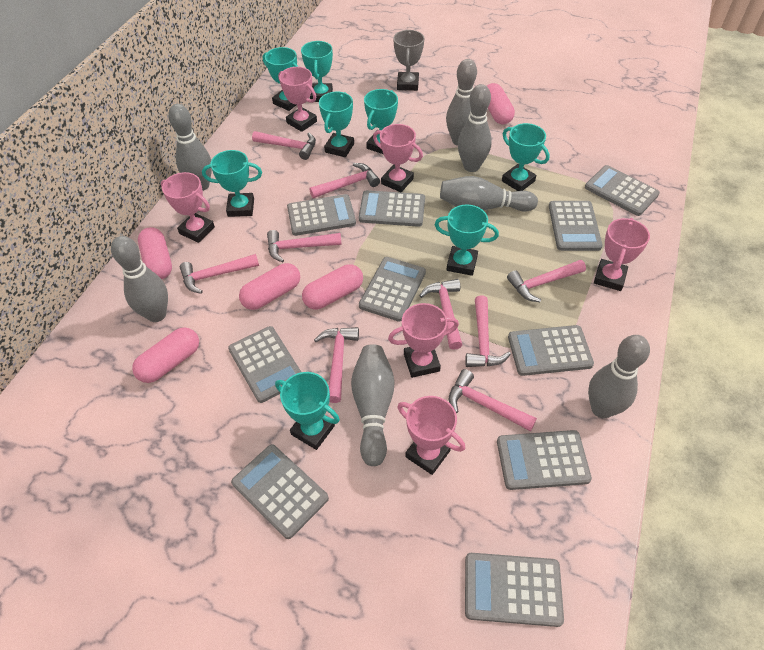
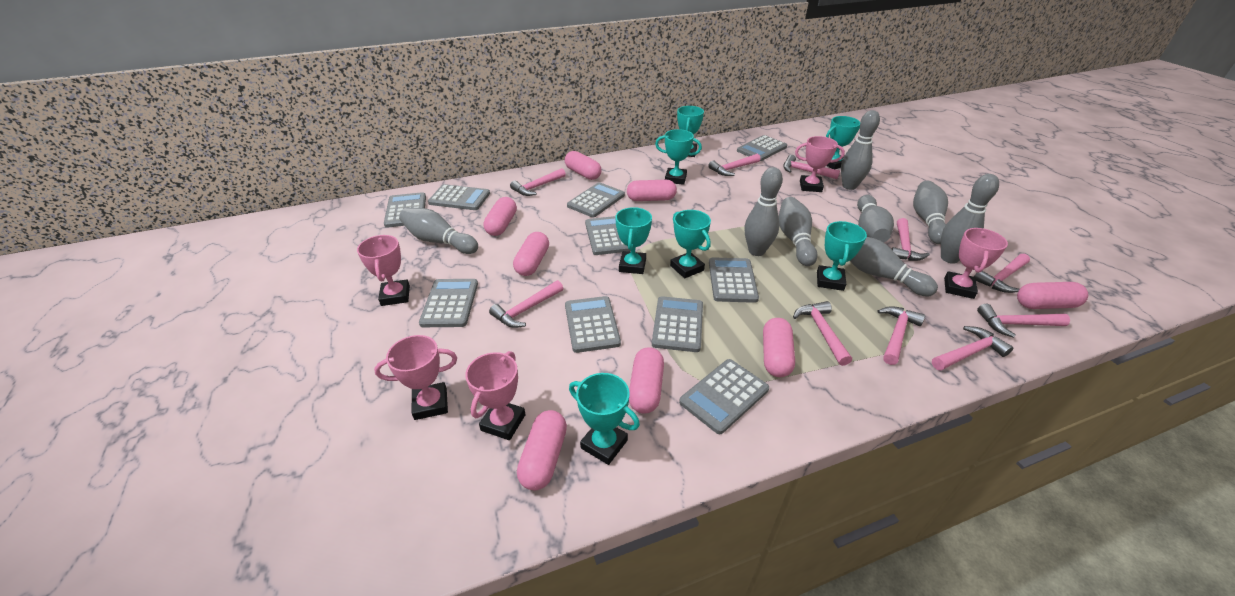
grey bowling pin: [111,236,168,322] [168,104,212,191] [351,344,395,466] [440,176,538,212] [446,59,477,146] [458,84,492,172] [588,335,650,418] = 7 -> [399,208,478,254] [745,167,783,256] [779,197,818,266] [841,110,880,190] [850,237,938,296] [857,195,894,243] [913,181,948,244] [941,174,999,264] = 8
grey trophy: [393,30,424,91] = 1 -> none = 0
pink capsule: [132,327,199,383] [138,227,172,279] [239,263,300,310] [302,264,363,309] [487,83,515,125] = 5 -> [483,197,517,236] [513,232,549,276] [517,410,567,490] [565,151,602,180] [627,180,677,201] [629,347,664,414] [763,318,795,377] [1017,282,1088,309] = 8
pink hammer: [180,254,259,294] [252,131,316,160] [267,230,342,263] [309,163,380,198] [314,327,359,403] [419,279,462,350] [449,369,537,432] [465,296,511,367] [507,260,586,302] = 9 -> [489,280,563,328] [510,168,566,196] [708,154,760,176] [783,155,840,179] [793,301,852,366] [878,306,925,365] [892,218,930,261] [932,326,1013,371] [974,254,1030,293] [977,304,1070,338] = 10
pink trophy: [161,172,215,243] [278,67,317,132] [373,124,423,192] [388,303,459,378] [397,396,465,475] [594,218,650,291] = 6 -> [357,235,410,306] [374,335,457,420] [465,351,526,440] [795,136,845,192] [944,228,1008,299] = 5
turquoise trophy: [202,150,262,217] [263,47,299,111] [275,372,340,450] [301,41,333,102] [319,92,354,157] [364,89,398,154] [435,205,499,276] [502,123,550,191] = 8 -> [569,373,640,465] [615,207,652,274] [655,129,702,185] [670,210,711,278] [677,106,704,157] [817,221,867,291] [826,116,860,169] = 7

